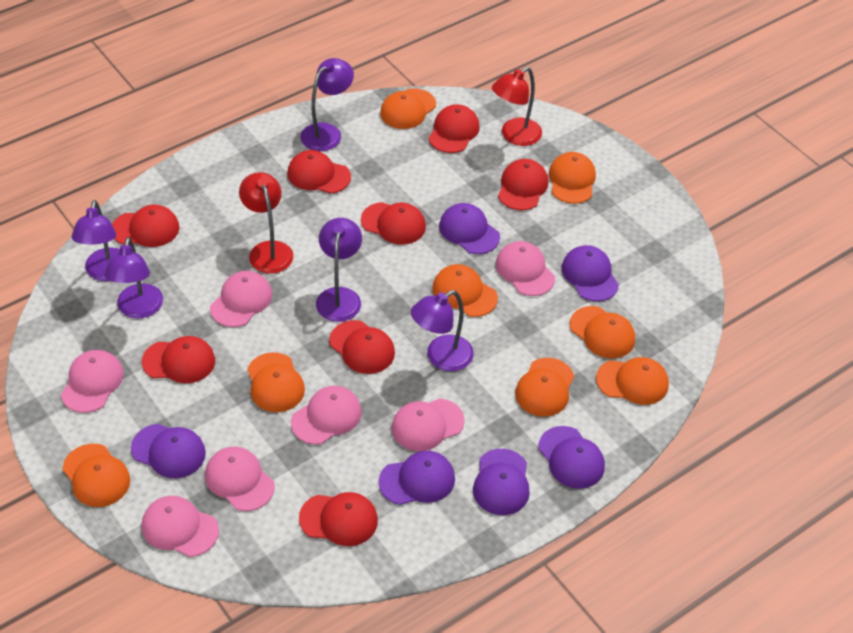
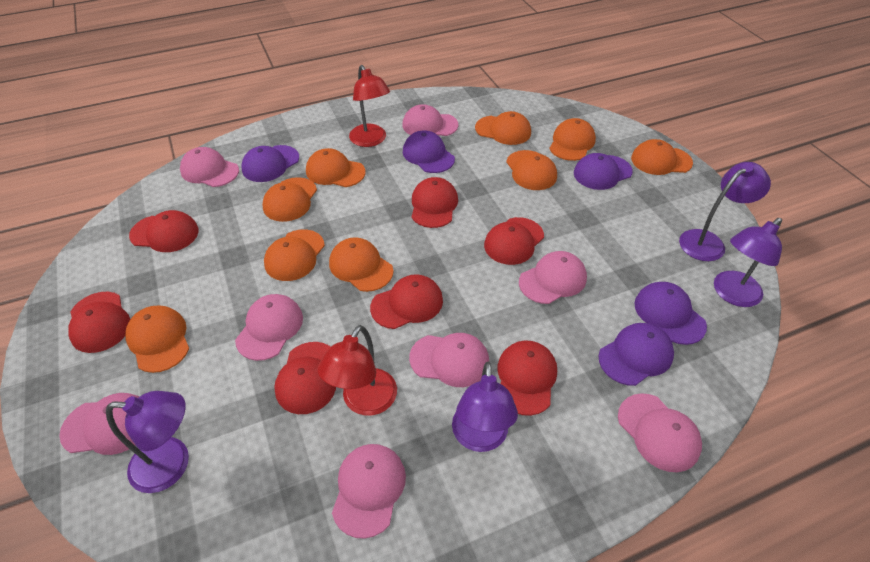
orange cap: [63,444,130,507] [247,352,305,412] [380,88,436,129] [432,264,498,317] [515,358,574,417] [549,152,596,204] [570,306,635,359] [596,357,669,405] = 8 -> [125,306,189,373] [262,177,317,222] [264,229,325,281] [306,148,365,187] [329,237,394,292] [475,111,531,145] [506,150,557,190] [549,118,596,161] [631,139,693,175] = 9
pink cap: [61,350,124,413] [142,496,219,557] [205,447,275,511] [210,271,272,327] [291,386,362,445] [392,398,465,451] [496,241,555,296] = 7 -> [59,393,139,455] [180,147,239,187] [235,294,303,361] [332,444,406,539] [402,104,458,136] [409,333,489,387] [519,251,587,304] [618,393,702,472] = 8
purple cap: [131,424,206,478] [378,451,455,505] [439,203,500,254] [473,449,530,515] [538,426,605,489] [562,245,619,301] = 6 -> [241,145,299,182] [403,130,455,173] [574,153,633,190] [599,323,674,386] [634,282,707,345] = 5
purple lamp: [72,200,120,281] [104,237,163,318] [300,58,354,151] [316,218,362,322] [411,290,474,371] = 5 -> [106,391,189,493] [452,362,518,452] [679,162,771,261] [714,218,782,307] = 4
red cap: [112,205,179,247] [142,336,215,383] [288,150,351,194] [299,492,378,546] [329,320,395,374] [361,202,426,245] [428,104,480,153] [498,159,548,210] = 8 -> [68,292,130,353] [129,210,199,252] [274,342,336,414] [370,274,443,329] [412,177,458,228] [484,217,544,265] [498,340,557,416] = 7

